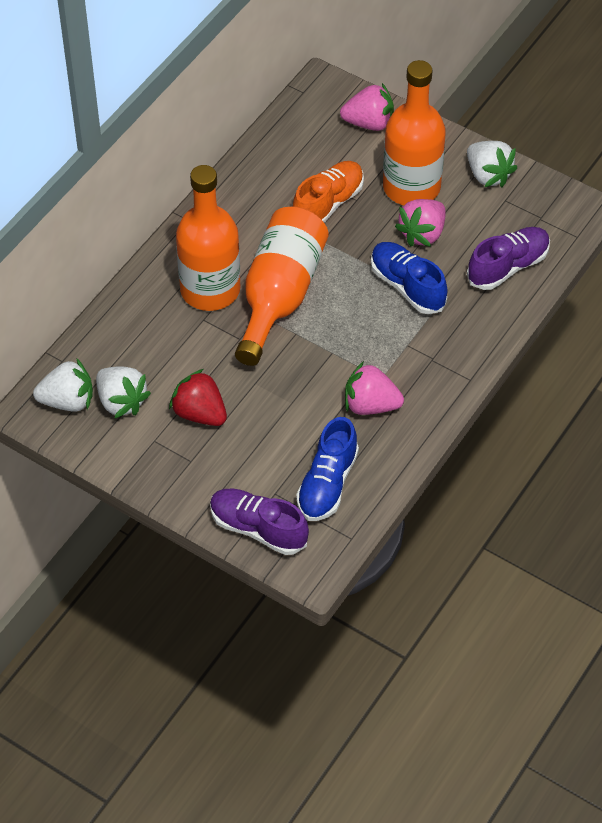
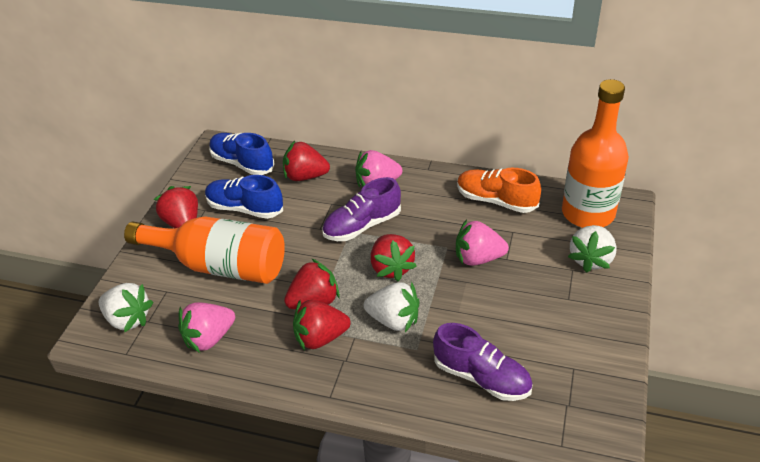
orange bottle: [176,165,240,311] [235,206,329,366] [383,60,446,205] = 3 -> [124,216,285,284] [562,79,629,228] = 2
red strawberry: [169,369,227,426] = 1 -> [154,186,198,228] [283,141,330,181] [284,258,340,309] [293,300,351,351] [371,234,417,281] = 5

